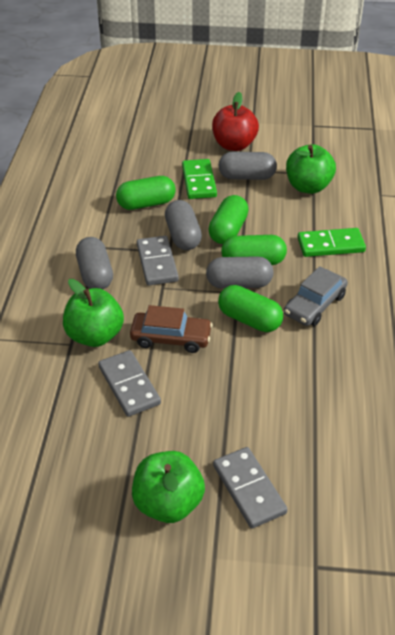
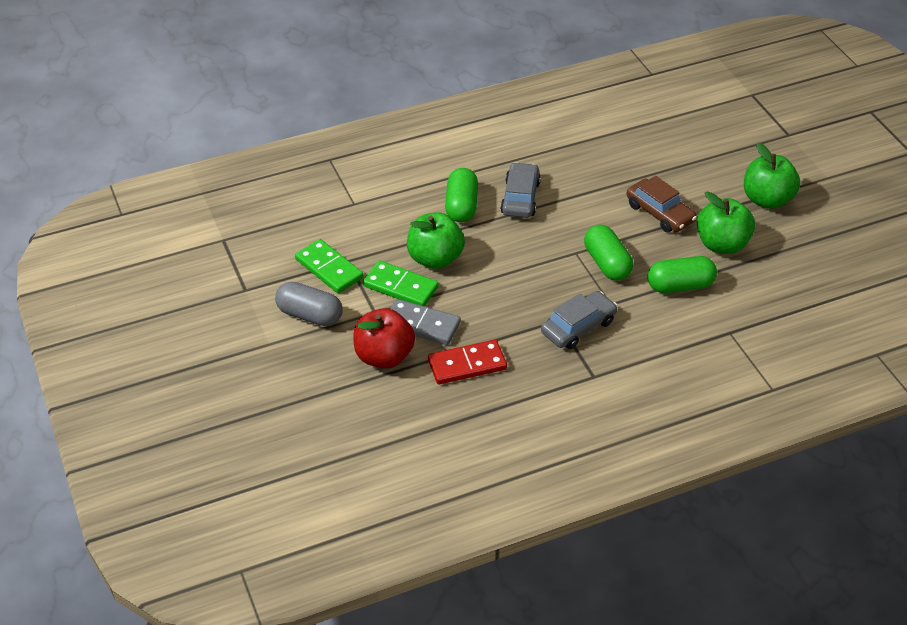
green capsule: [116,176,176,210] [209,195,249,244] [218,285,283,332] [221,235,287,265] = 4 -> [445,168,478,222] [584,225,633,281] [647,256,717,293] = 3
grey capsule: [76,237,113,290] [165,200,202,250] [206,256,273,289] [218,152,277,180] = 4 -> [275,282,342,326] = 1
grey car: [284,266,348,326] = 1 -> [500,162,541,218] [541,291,618,349] = 2
grey domino: [98,350,161,417] [137,236,179,285] [213,447,287,528] = 3 -> [390,299,461,345] = 1
red domino: none = 0 -> [428,340,507,384] = 1

